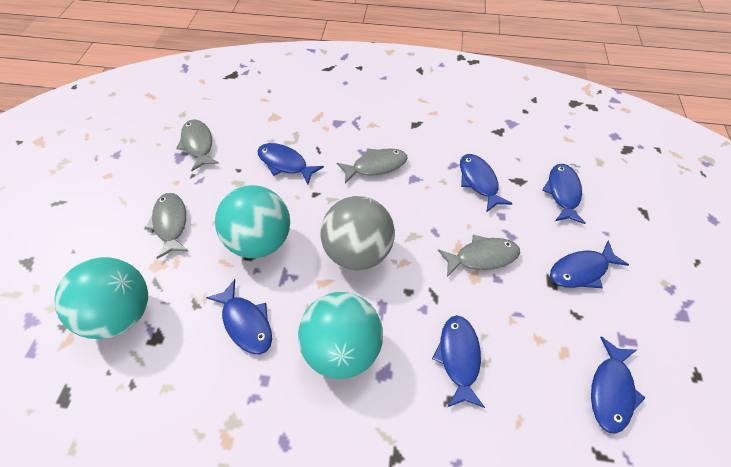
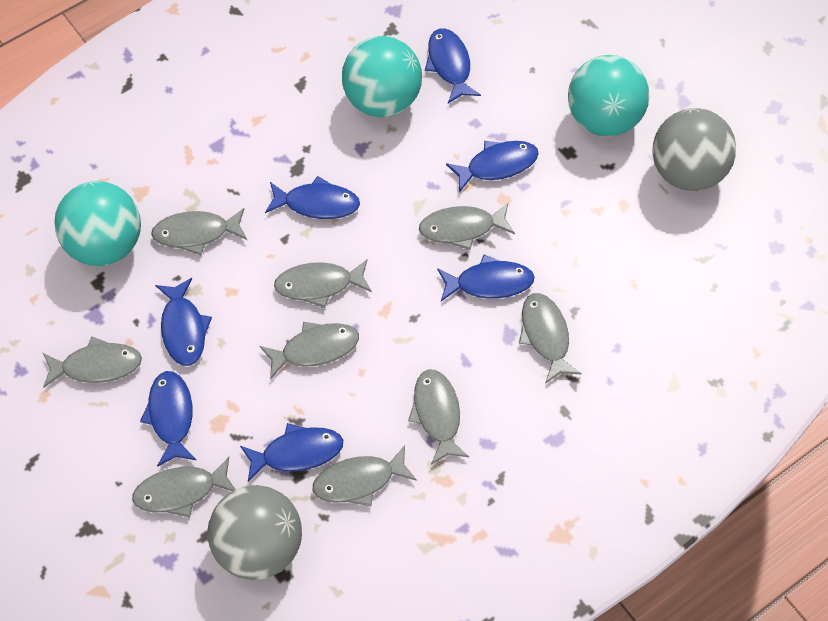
grey ball: [320,196,395,271] = 1 -> [208,485,302,580] [652,108,736,191] = 2
grey fish: [145,193,188,259] [176,119,219,171] [337,148,408,183] [438,235,520,277] = 4 -> [43,337,142,388] [132,457,236,517] [151,208,247,255] [260,322,359,380] [274,260,372,308] [313,445,417,506] [408,369,469,465] [419,203,515,250] [519,293,582,384] = 9

